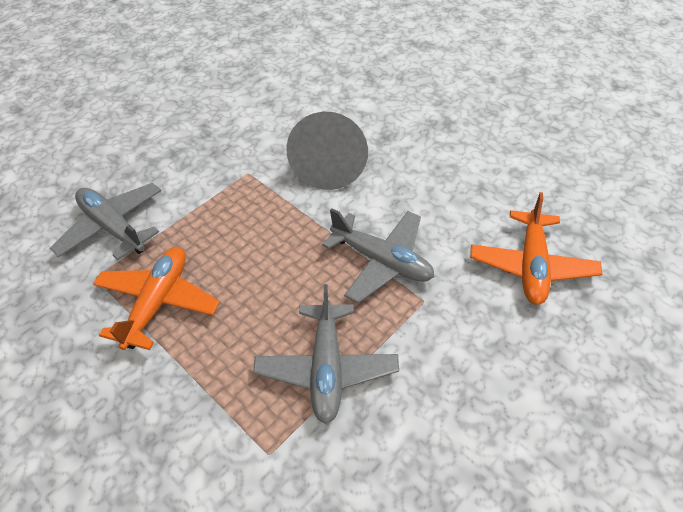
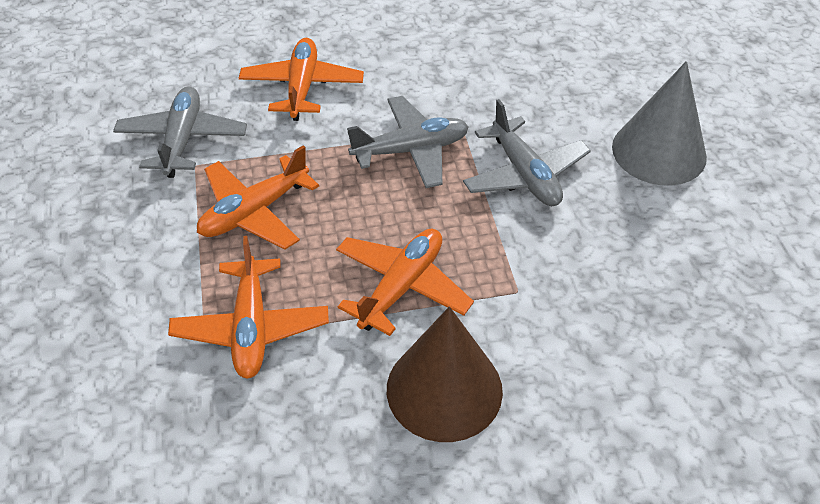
brown cone: none = 0 -> [387,306,503,442] = 1
orange plane: [93,247,220,350] [470,192,602,305] = 2 -> [168,236,329,379] [197,145,319,250] [239,38,364,121] [336,229,474,336] = 4

